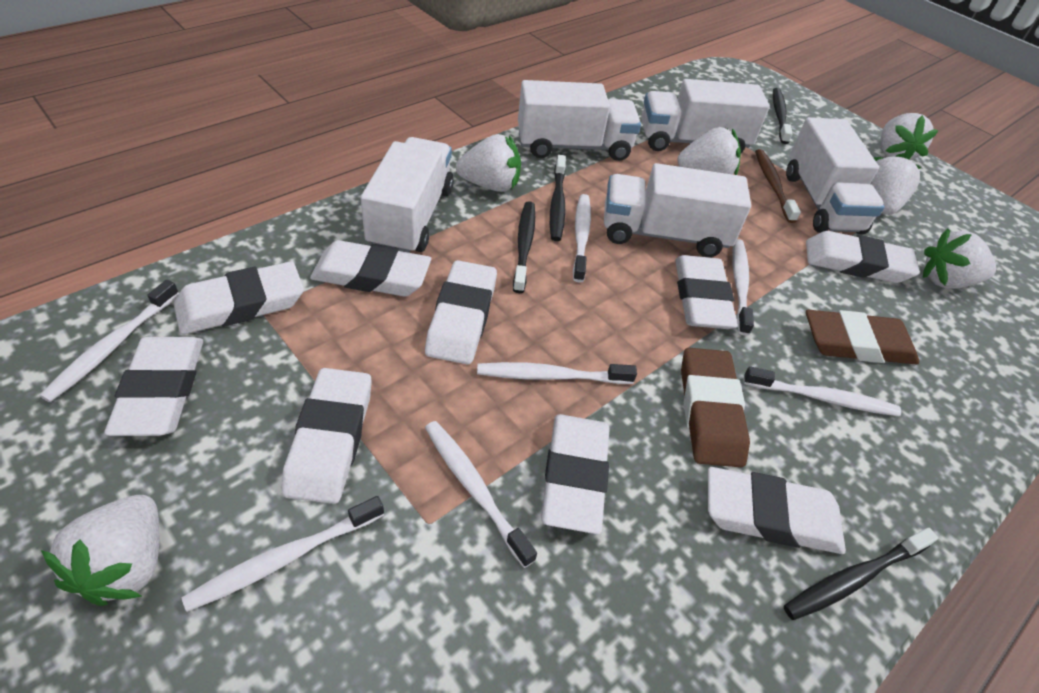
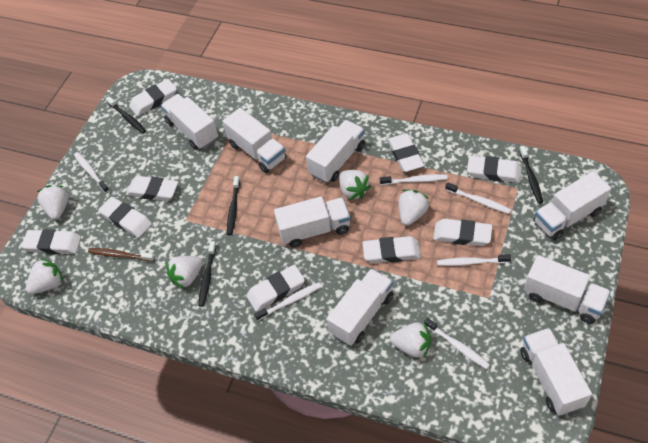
brown eraser: [681,348,750,467] [806,310,919,365] = 2 -> none = 0
white toothbrush: [39,280,179,402] [182,496,384,612] [425,421,537,568] [477,362,637,384] [573,194,591,282] [732,239,754,336] [743,366,901,416] = 7 -> [74,152,109,193] [254,282,322,321] [380,174,448,185] [424,317,490,369] [437,254,511,266] [445,182,511,214] = 6
white truck: [360,137,454,253] [518,80,641,161] [604,163,751,257] [642,79,770,153] [786,117,885,234] = 5 -> [161,94,218,150] [222,108,286,173] [274,196,351,248] [306,120,365,183] [327,269,393,346] [520,328,592,415] [524,255,611,324] [534,171,611,240] = 8

